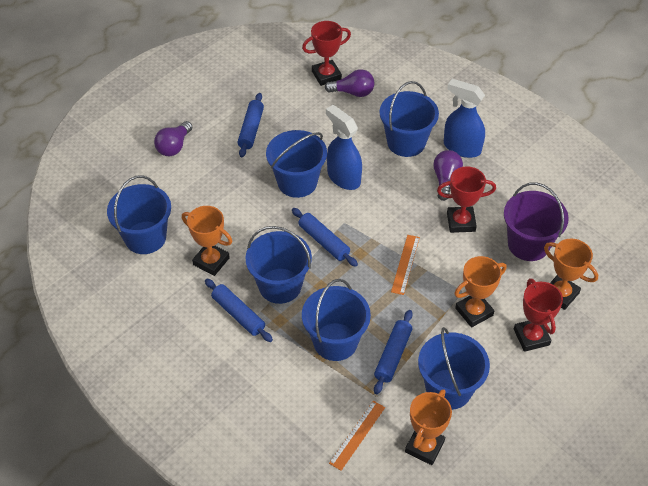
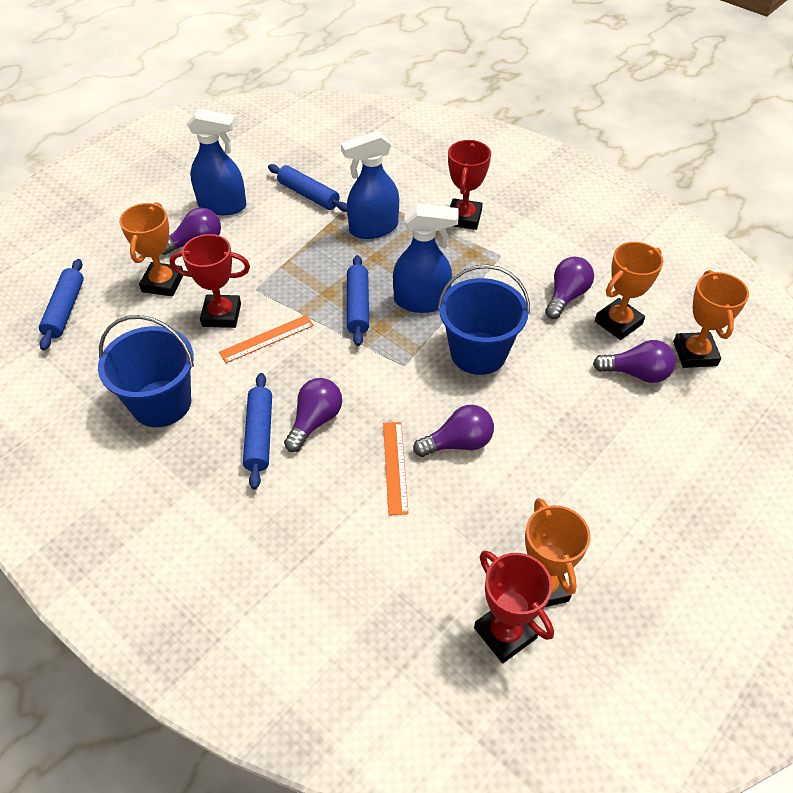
blue bucket: [107,175,171,254] [245,226,312,304] [266,130,327,198] [302,279,371,361] [380,81,439,157] [418,327,490,410] = 6 -> [98,315,194,427] [438,265,530,375] = 2
blue spray bottle: [326,105,362,190] [444,79,485,158] = 2 -> [187,108,247,215] [341,131,399,239] [393,203,459,313] = 3
purple bucket: [504,182,569,261] = 1 -> none = 0
purple light bulb: [154,121,192,156] [325,69,374,97] [433,150,463,201] = 3 -> [162,208,221,255] [284,378,342,452] [413,405,494,457] [545,257,594,319] [593,340,676,383] = 5

